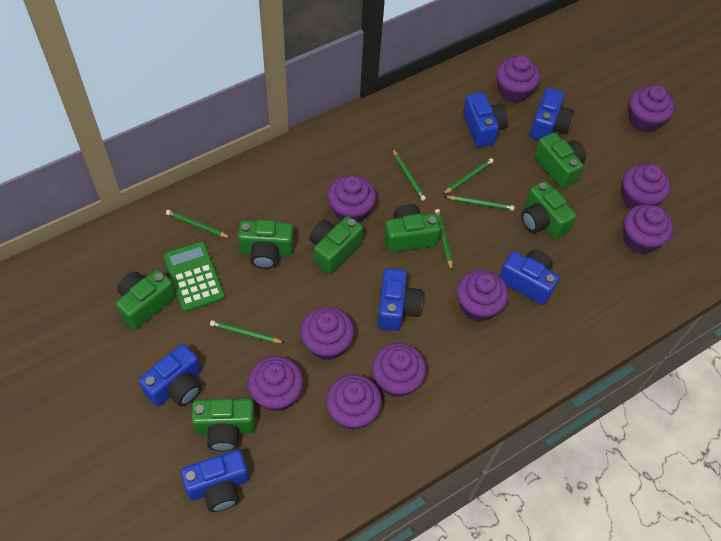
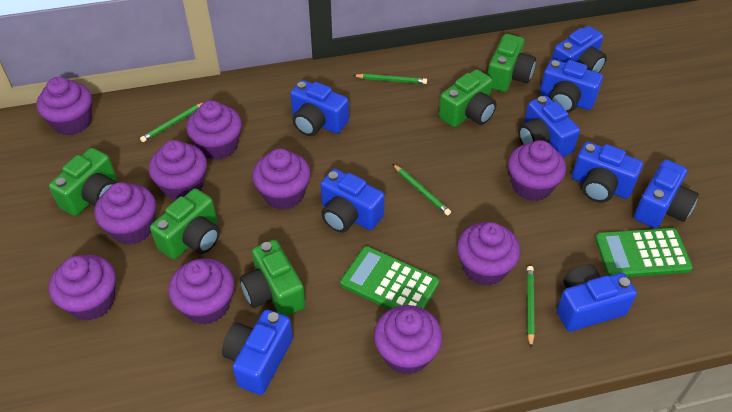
blue camera: [139,344,201,406] [181,450,249,512] [377,268,422,331] [463,92,508,147] [499,250,559,305] [530,87,575,140] = 6 -> [222,310,293,395] [290,80,349,136] [320,169,385,233] [518,96,580,157] [540,59,603,113] [552,26,607,73] [557,264,637,331] [572,142,643,203] [634,160,699,228] = 9
green calculator: [164,241,225,312] = 1 -> [340,246,439,310] [595,228,693,277] = 2
green camera: [116,270,176,329] [191,398,255,451] [238,220,294,269] [310,216,363,274] [384,204,441,252] [521,181,576,239] [534,133,586,189] = 7 -> [49,148,117,216] [150,189,220,259] [240,240,305,316] [439,69,497,127] [487,34,536,92] = 5
green pencil: [166,210,231,238] [210,320,285,343] [392,149,426,201] [435,209,453,270] [442,158,494,195] [444,196,514,211] = 6 -> [140,102,204,142] [353,74,427,84] [393,164,451,215] [527,266,535,348] = 4

